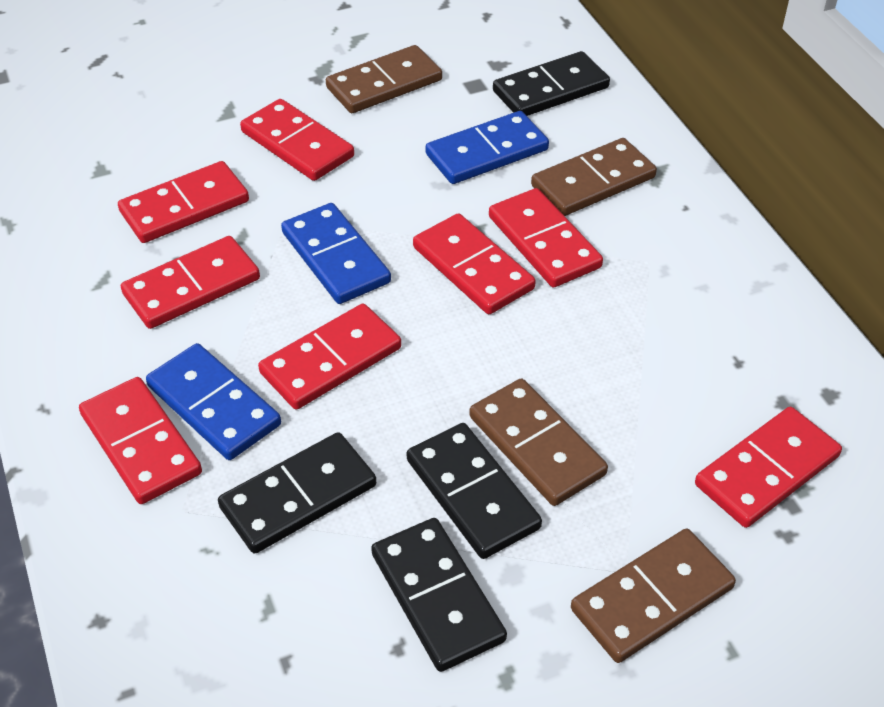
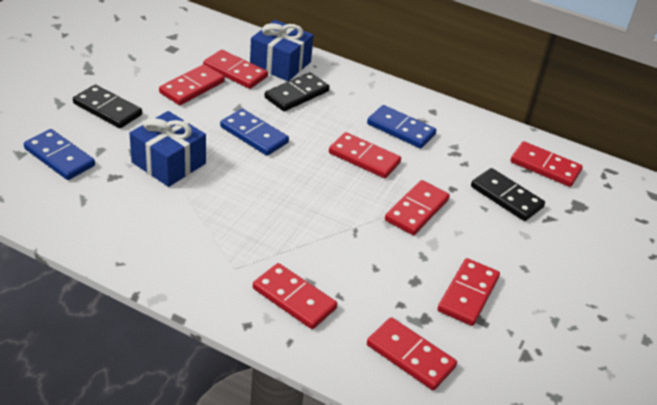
black domino: [218,432,376,554] [371,518,507,672] [407,423,542,559] [493,51,610,116] = 4 -> [73,85,142,128] [265,72,329,111] [471,168,545,221] = 3
blue gift: none = 0 -> [129,111,206,187] [250,20,314,81] = 2
brown domino: [326,45,442,113] [469,379,608,506] [531,138,657,216] [571,529,736,663] = 4 -> none = 0

